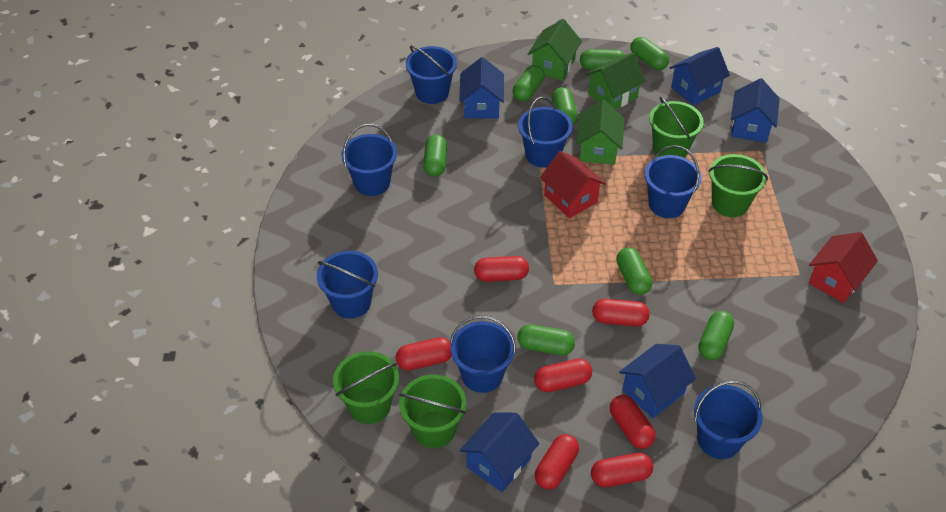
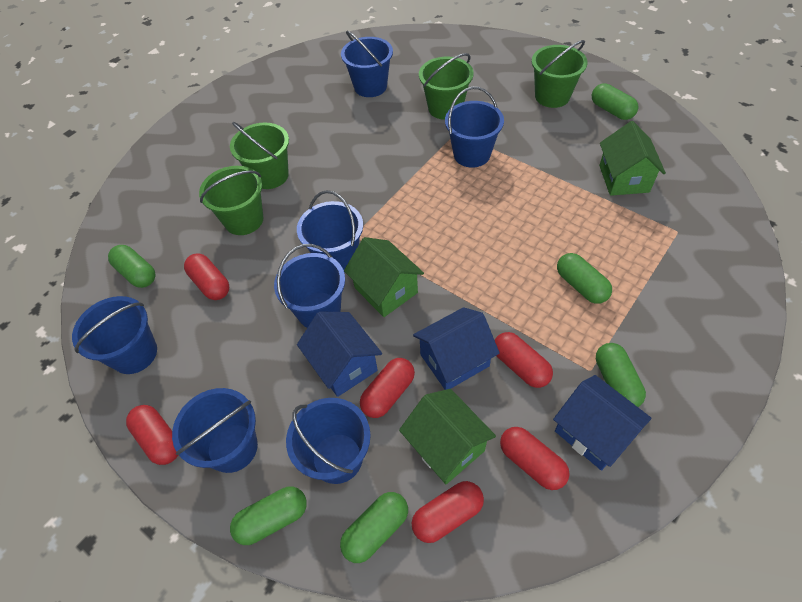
blue house: [459,57,504,119] [460,412,539,492] [619,344,696,418] [670,47,730,106] [731,78,780,143] = 5 -> [297,311,382,397] [413,307,500,390] [553,375,652,471] = 3
green capsule: [423,135,447,177] [513,65,545,102] [517,324,575,355] [552,87,578,125] [580,49,625,70] [616,247,652,295] [631,37,669,70] [699,311,734,360] = 8 -> [108,245,155,288] [230,486,307,545] [340,492,408,563] [557,253,612,304] [592,83,638,120] [596,343,646,407] = 6
red capsule: [396,337,452,371] [474,256,529,282] [534,358,592,392] [535,434,579,490] [591,453,653,487] [592,299,650,326] [610,395,656,449] = 7 -> [126,405,178,465] [184,253,229,300] [360,358,415,418] [412,481,484,543] [495,332,553,388] [500,427,570,490] = 6
red house: [540,151,606,218] [809,232,878,303] = 2 -> none = 0

